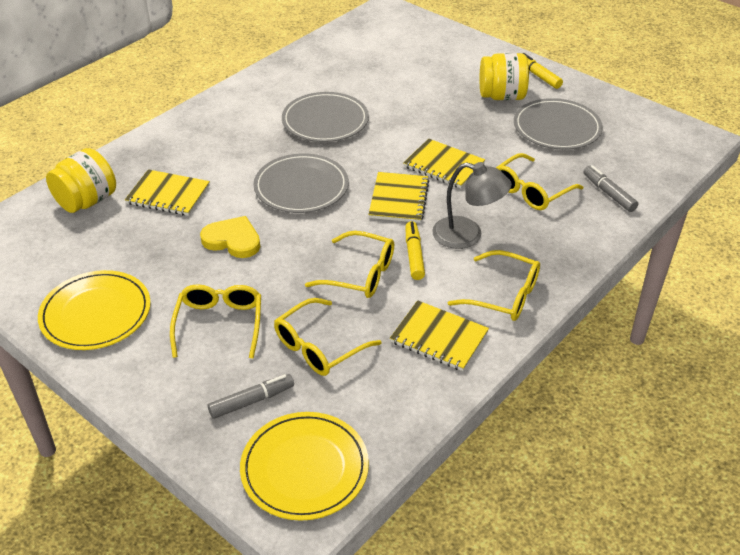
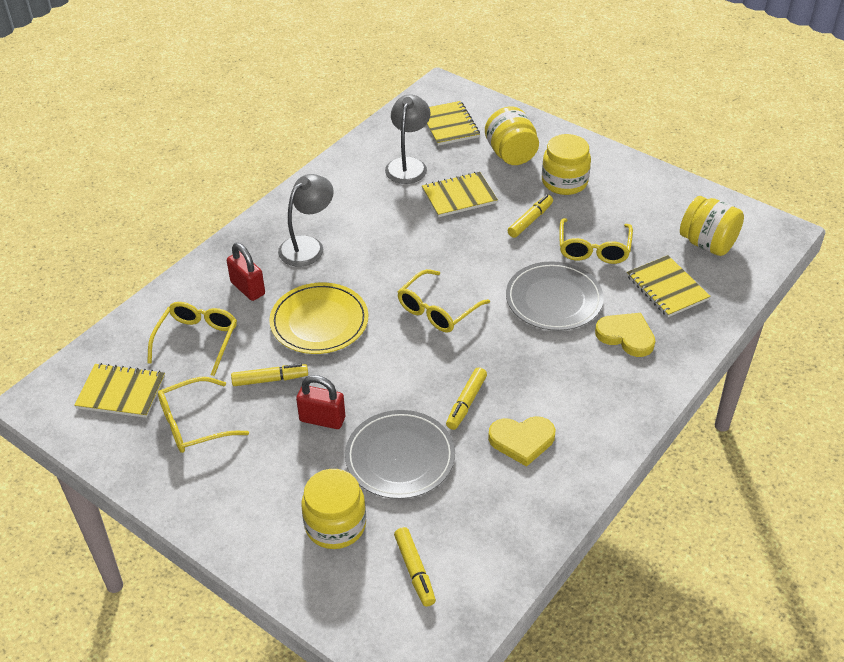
grey lamp: [432,162,512,249] = 1 -> [278,174,334,267] [385,95,430,184] = 2
grey marker: [208,374,294,419] [583,165,638,212] = 2 -> none = 0
grey plate: [253,153,349,213] [282,92,369,142] [514,98,603,150] = 3 -> [345,410,455,499] [506,261,604,331] = 2
red padlock: none = 0 -> [227,243,265,301] [296,375,345,429] = 2
yellow glasses: [170,284,261,359] [274,298,381,376] [305,231,394,298] [448,250,540,321] [496,153,583,210] = 5 -> [147,302,237,376] [158,377,249,453] [397,269,490,333] [560,218,633,264] = 4
yellow heart: [200,216,260,258] = 1 -> [488,416,555,467] [595,313,655,357] = 2
yellow jar: [46,148,116,213] [480,53,529,100] = 2 -> [301,469,366,549] [485,106,539,165] [542,134,591,195] [680,196,744,256] = 4
yellow marker: [406,221,425,280] [523,53,563,89] = 2 -> [231,364,308,386] [394,527,436,607] [446,367,487,430] [507,195,553,238] = 4
yellow plate: [38,270,151,350] [240,412,369,521] = 2 -> [269,283,368,354] = 1

